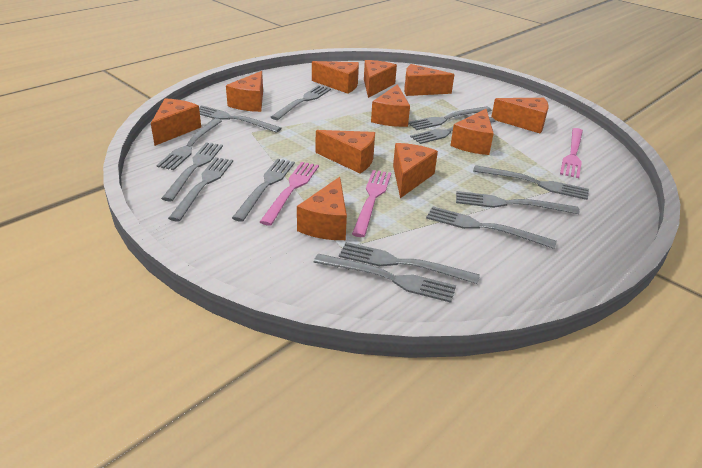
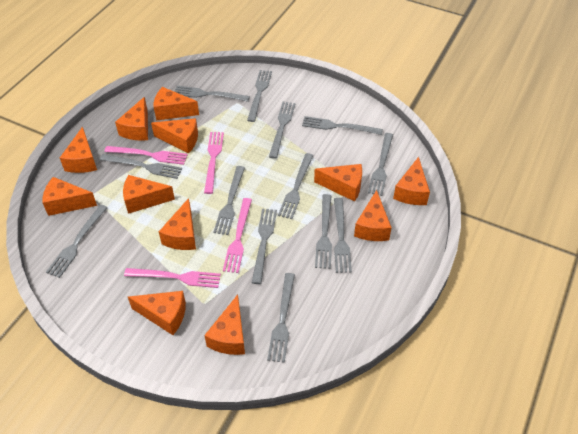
orange cheese: [151,98,201,146] [226,71,263,112] [297,177,347,240] [312,61,359,94] [316,130,375,173] [364,60,397,98] [371,84,410,127] [393,143,438,198] [404,64,454,96] [450,109,494,155] [491,98,549,133] = 11 -> [42,177,97,216] [60,127,97,173] [115,97,148,141] [123,175,175,214] [128,291,186,335] [151,118,198,154] [154,87,199,121] [159,198,196,250] [204,294,245,355] [314,164,362,202] [354,190,392,241] [393,157,430,205] = 12
pink fork: [260,162,319,226] [352,170,391,237] [560,128,583,178] = 3 -> [104,146,188,165] [124,268,221,288] [204,132,224,194] [223,198,252,273] = 4

